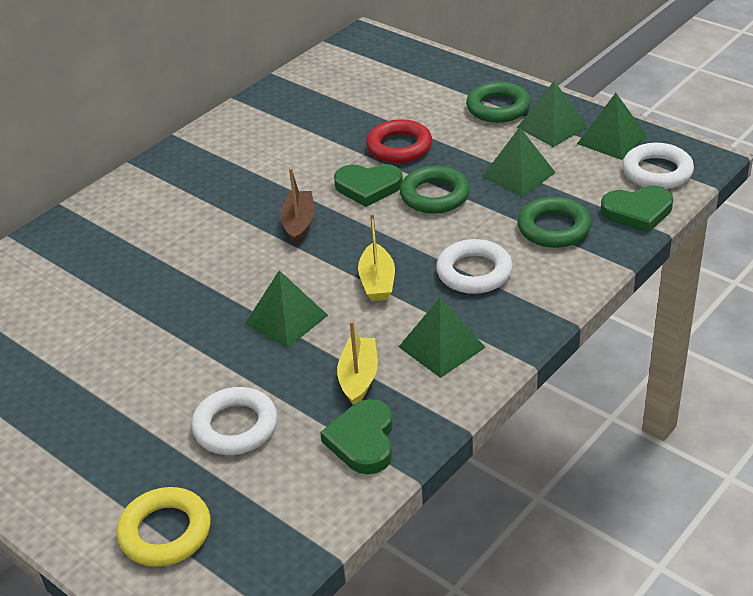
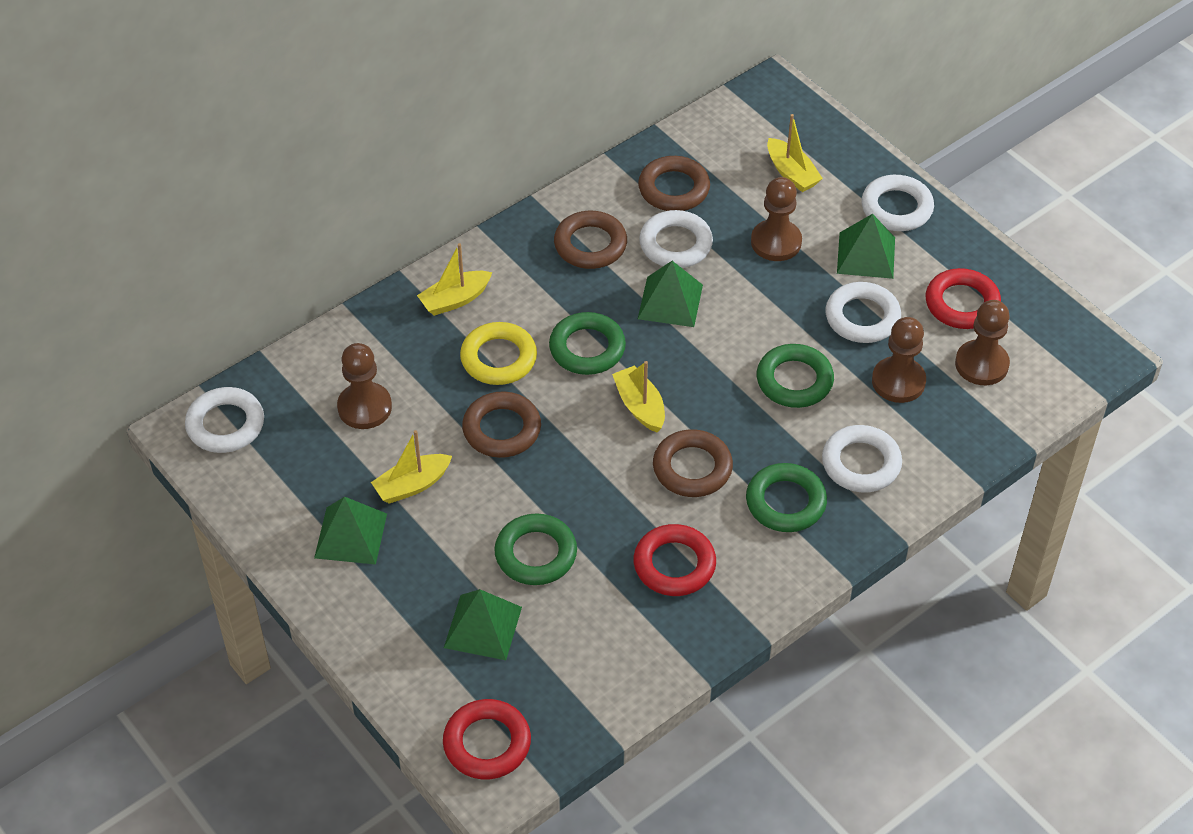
brown boat: [280,168,315,245] = 1 -> none = 0
brown pawn: none = 0 -> [337,343,392,429] [751,177,802,261] [872,317,926,403] [955,300,1010,385] = 4
brown ring: none = 0 -> [462,391,541,458] [554,211,627,269] [638,156,710,211] [653,429,733,497] = 4
green heart: [320,399,393,474] [334,164,403,207] [601,186,673,233] = 3 -> none = 0
green pyramid: [245,270,328,348] [399,297,486,378] [482,127,556,197] [517,81,588,147] [577,93,647,160] = 5 -> [314,497,387,565] [444,589,522,660] [638,261,703,327] [837,214,895,279] = 4
green ring: [400,166,470,214] [466,82,531,123] [517,197,592,248] = 3 -> [494,513,577,585] [549,312,626,375] [746,463,827,532] [757,344,834,408] = 4
red ring: [366,119,432,163] = 1 -> [443,699,531,779] [633,524,716,596] [926,268,1001,329] = 3
white ring: [191,387,278,455] [436,239,513,294] [623,143,694,189] = 3 -> [185,387,264,453] [639,210,713,268] [822,425,902,492] [825,282,901,343] [861,175,934,231] = 5
yellow boat: [337,321,378,405] [358,213,395,301] = 2 -> [371,430,452,504] [417,243,492,316] [612,361,665,432] [767,114,823,192] = 4

